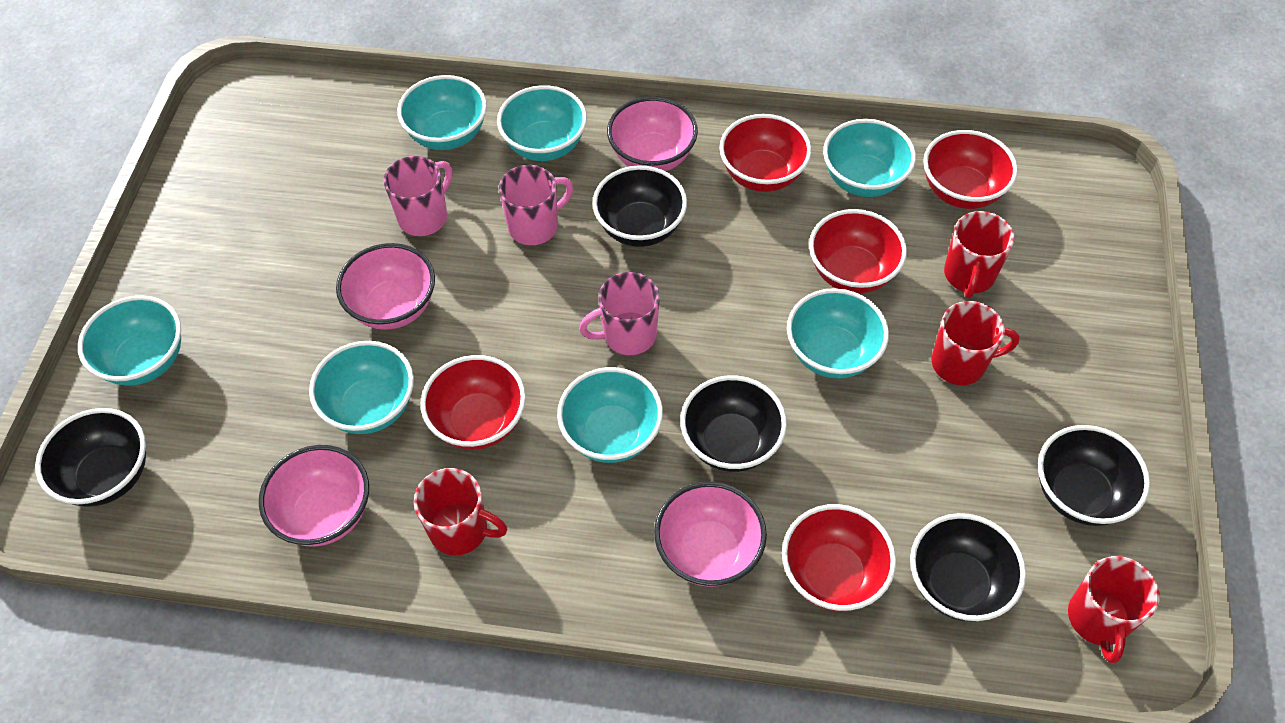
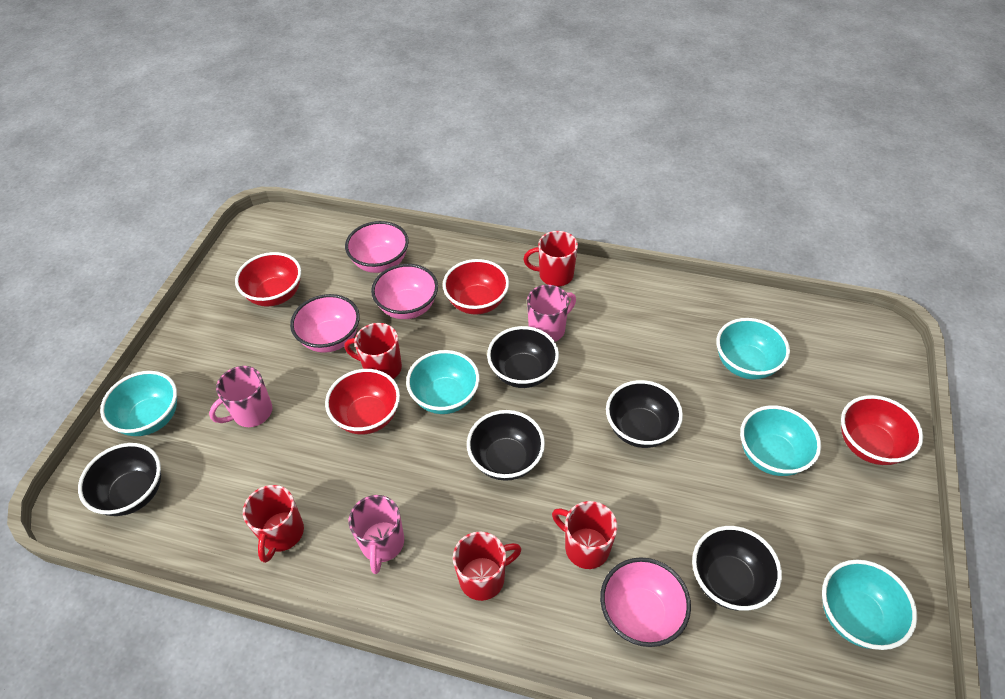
red bowl: [421,355,526,450] [719,114,811,192] [782,504,896,611] [809,209,907,294] [923,130,1018,209] = 5 -> [235,252,301,306] [325,369,400,434] [443,259,509,315] [841,395,923,465] = 4
red mug: [414,468,507,555] [931,301,1019,385] [944,211,1014,298] [1068,556,1160,664] = 4 -> [243,485,304,563] [344,323,402,379] [453,531,521,601] [523,231,578,286] [552,501,617,569] = 5
turquoise bowl: [78,295,181,386] [309,341,414,434] [397,75,487,150] [497,85,587,161] [557,367,663,463] [787,288,889,379] [823,119,916,197] = 7 -> [100,371,177,436] [406,350,480,414] [716,318,790,380] [740,405,821,476] [822,559,917,650] = 5

